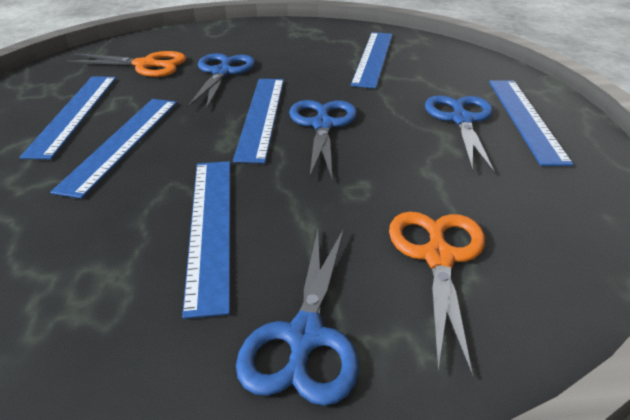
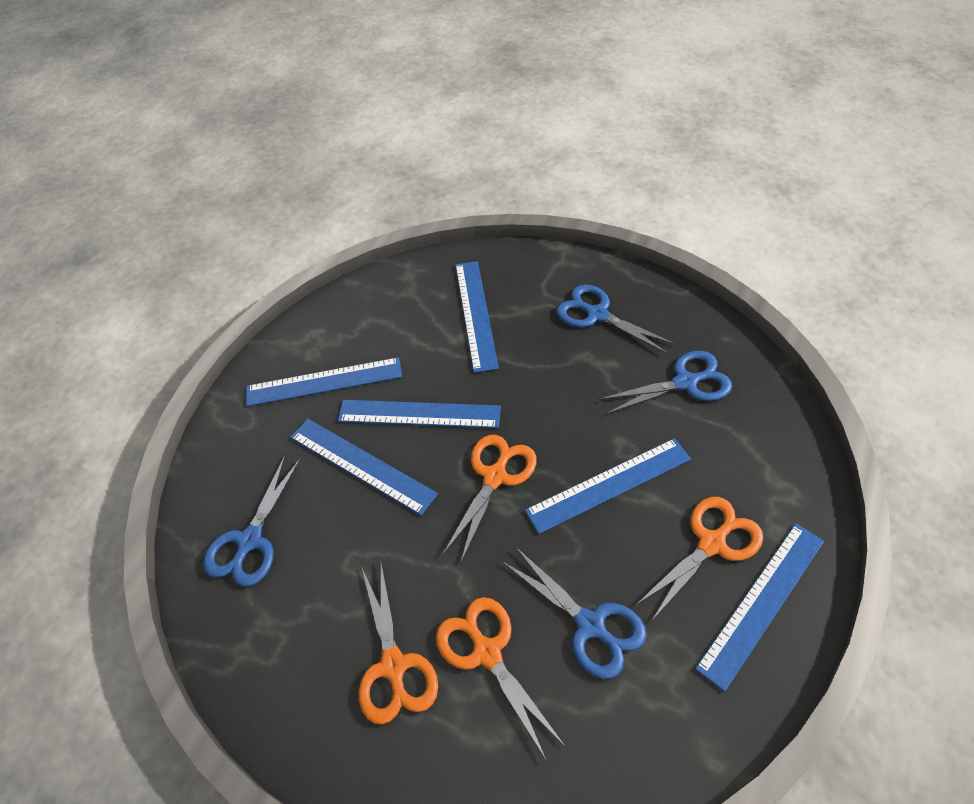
orange scissors: [66,51,186,77] [389,212,485,378] = 2 -> [359,563,438,724] [436,597,565,759] [442,435,537,562] [636,497,763,620] = 4

